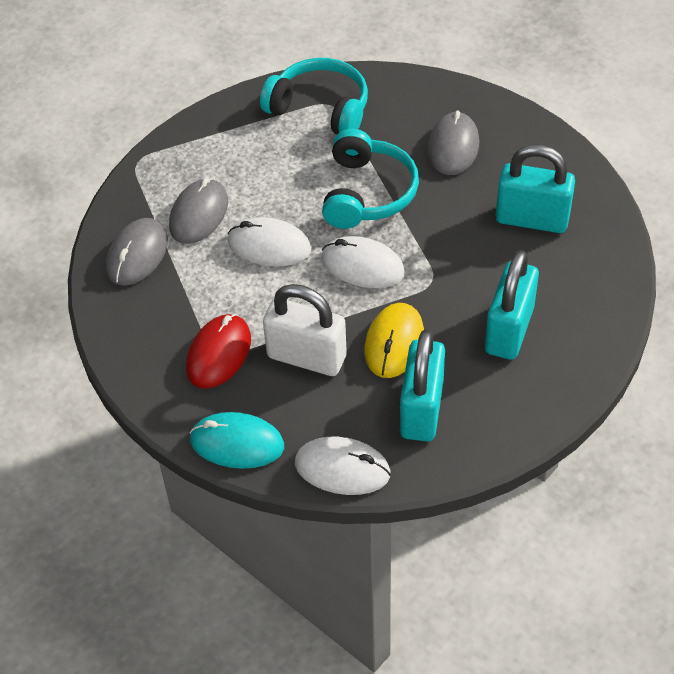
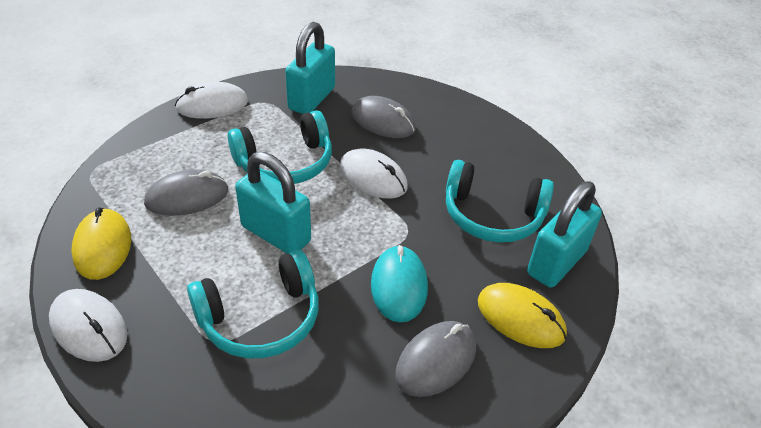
red mouse: [186,314,251,389] = 1 -> none = 0
turquoise headphones: [260,58,368,135] [322,129,419,229] = 2 -> [187,250,319,358] [228,110,332,184] [446,160,554,243] = 3
white padlock: [263,284,347,376] = 1 -> none = 0
yellow mouse: [364,303,424,378] = 1 -> [71,207,131,280] [478,283,567,348] = 2

